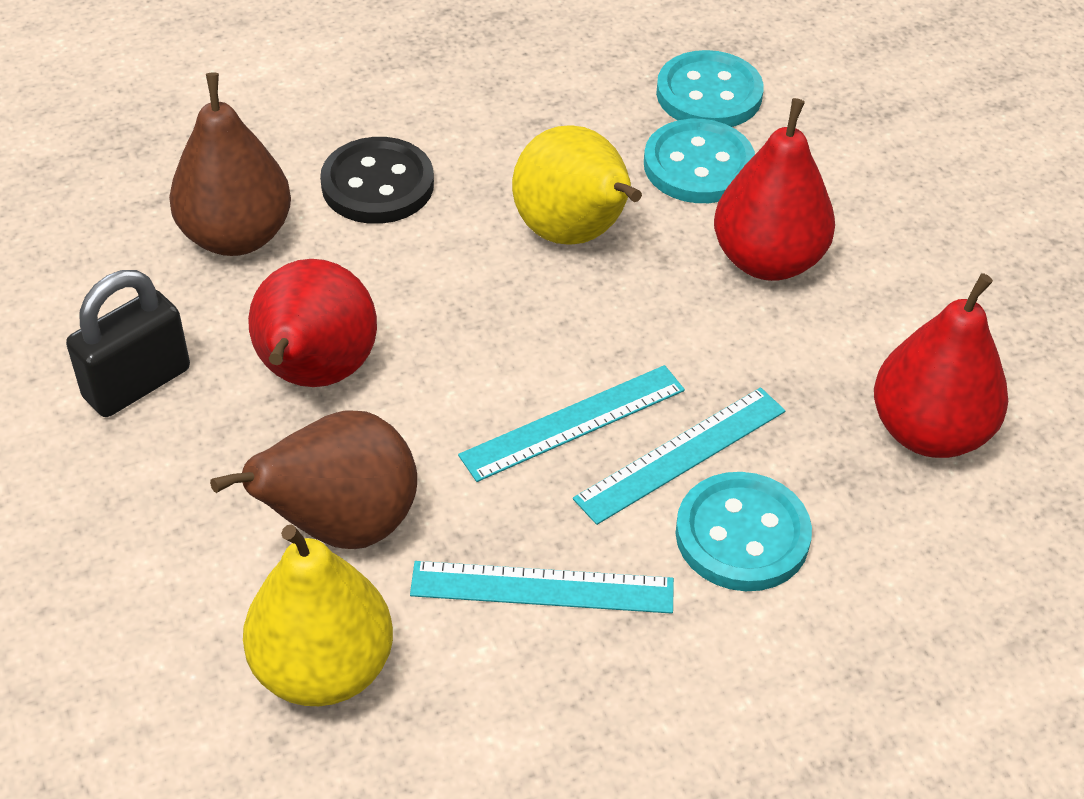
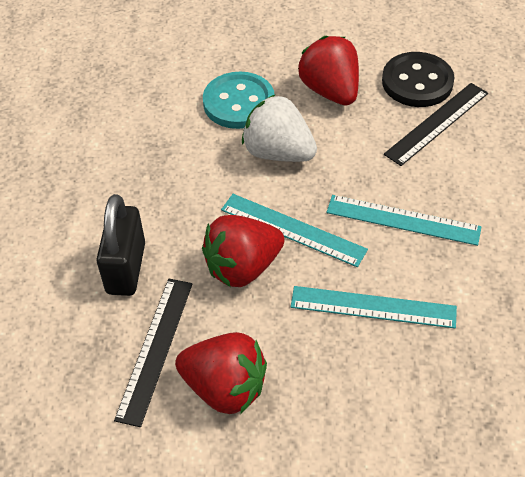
black ruler: none = 0 -> [114,279,193,427] [384,83,488,166] = 2
brown pear: [169,72,291,256] [210,410,417,549] = 2 -> none = 0
red pear: [248,259,377,387] [714,98,835,281] [874,273,1008,458] = 3 -> none = 0
red strawberry: none = 0 -> [175,332,267,414] [202,215,285,287] [298,36,359,105] = 3
turquoise button: [644,119,755,203] [656,50,764,127] [675,472,812,591] = 3 -> [203,72,275,129] = 1
white strawberry: none = 0 -> [242,95,317,162] = 1
yellow pear: [243,525,393,706] [512,125,642,244] = 2 -> none = 0

